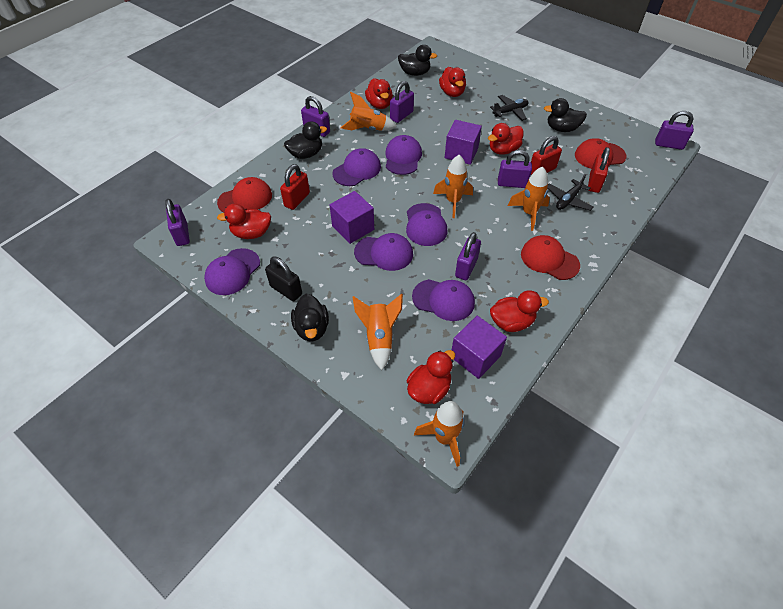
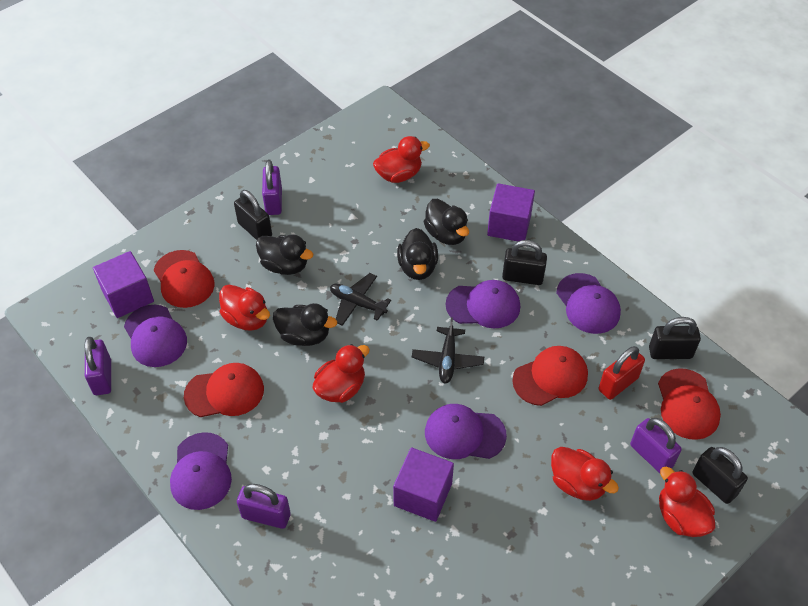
black padlock: [265,257,302,301] = 1 -> [234,190,272,240] [502,240,547,285] [649,317,701,359] [692,447,748,504] = 4
orange rocket: [341,92,397,131] [353,294,403,370] [414,401,465,467] [433,155,473,218] [508,167,550,231] = 5 -> none = 0
purple cap: [204,248,260,295] [332,148,381,186] [354,233,413,271] [385,135,422,175] [406,203,447,246] [412,279,475,321] = 6 -> [124,305,187,367] [170,432,232,510] [425,404,507,459] [445,280,520,328] [556,273,621,334] = 5
purple padlock: [165,199,190,246] [301,96,330,137] [390,81,414,123] [455,232,481,280] [498,150,532,188] [655,111,694,150] = 6 -> [85,337,111,395] [237,484,291,529] [262,160,282,215] [630,418,682,473] = 4
red cap: [217,177,272,213] [521,235,580,280] [575,138,627,169] = 3 -> [154,250,214,308] [184,363,264,417] [512,346,588,406] [658,368,721,440] = 4
red duck: [217,204,271,239] [365,78,393,109] [407,350,455,404] [439,67,466,97] [488,123,524,155] [490,290,549,332] = 6 -> [219,285,270,331] [313,344,370,403] [373,136,430,183] [551,447,619,501] [659,467,715,537] = 5
red padlock: [280,164,310,210] [531,136,562,175] [588,147,610,193] = 3 -> [599,346,645,400] = 1

